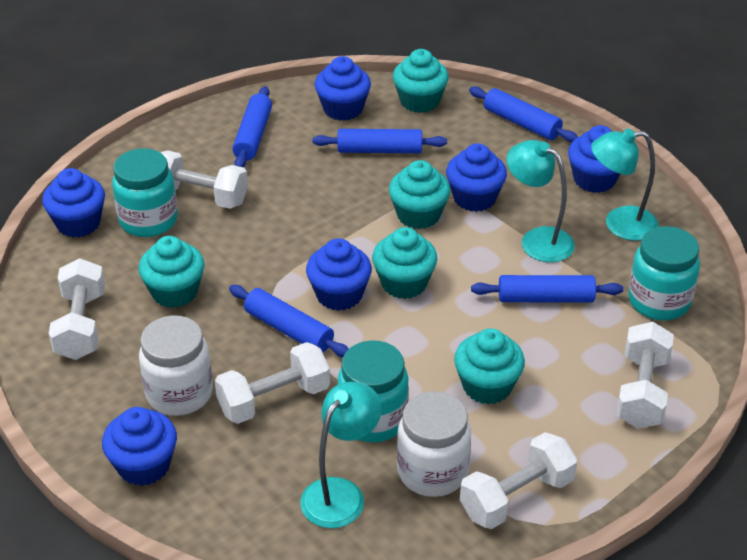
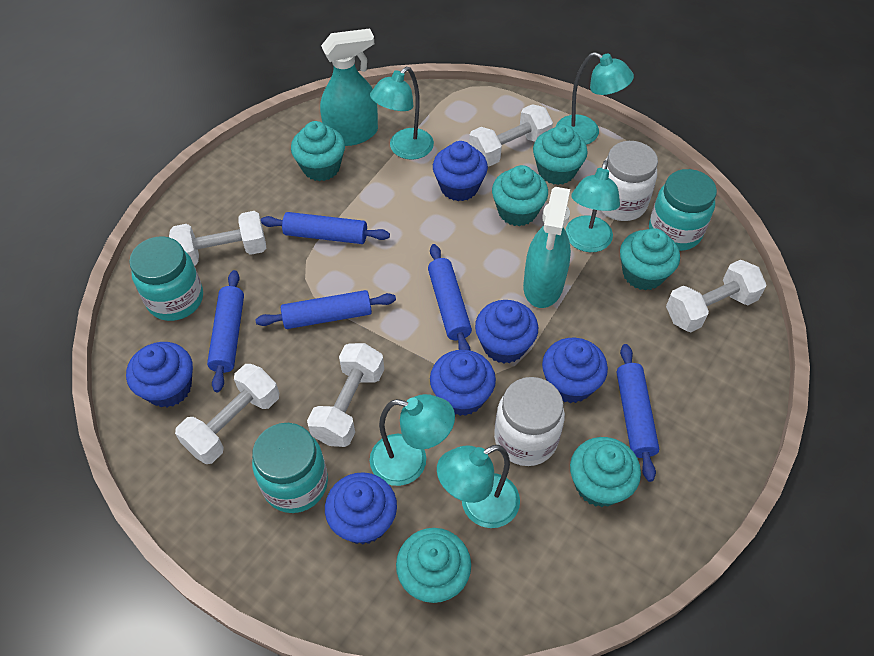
turquoise cupcake: [138,236,204,308] [372,227,437,299] [389,160,451,229] [393,49,449,113] [454,328,525,404] = 5 -> [291,121,345,181] [396,528,471,603] [492,165,548,226] [533,125,588,185] [570,437,641,507] [620,228,680,290] = 6
turquoise lamp: [300,382,381,528] [507,140,575,262] [591,128,658,241] = 3 -> [370,67,434,160] [370,394,455,486] [437,445,520,528] [556,52,634,145] [565,160,620,252] = 5
turquoise spray bottle: none = 0 -> [320,29,378,146] [523,187,571,308] = 2

